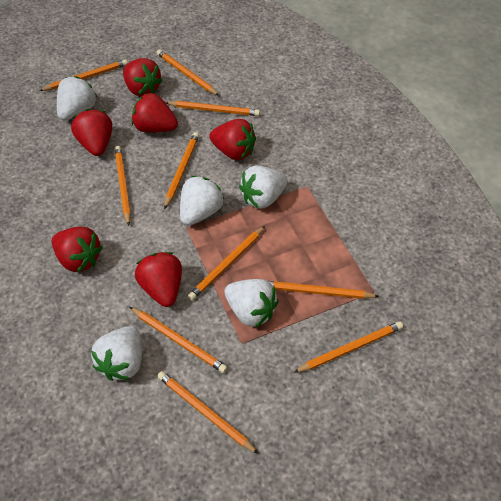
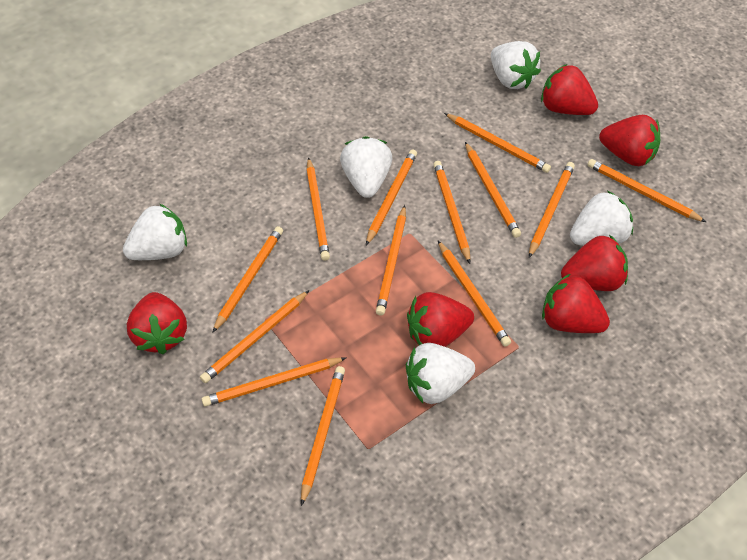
orange pencil: [39,59,128,91] [114,146,131,226] [130,307,228,373] [157,49,219,96] [157,371,259,454] [164,132,199,209] [165,101,260,116] [188,226,265,300] [268,281,379,299] [293,321,403,373] = 10 -> [200,290,309,383] [202,357,346,407] [212,226,283,333] [301,366,345,506] [306,157,330,261] [366,150,417,245] [376,205,406,316] [433,161,470,264] [438,241,511,347] [444,113,551,173] [465,142,521,238] [529,162,575,258] [588,159,706,222] = 13

